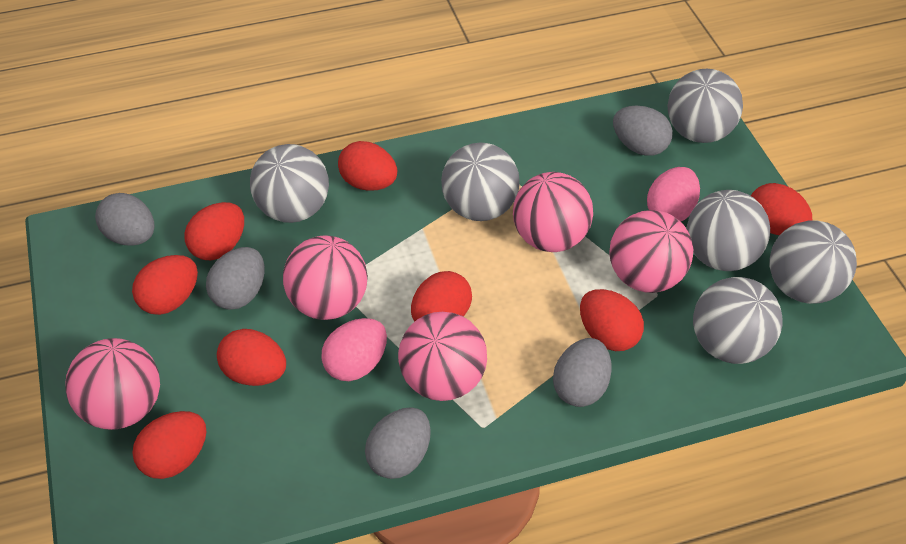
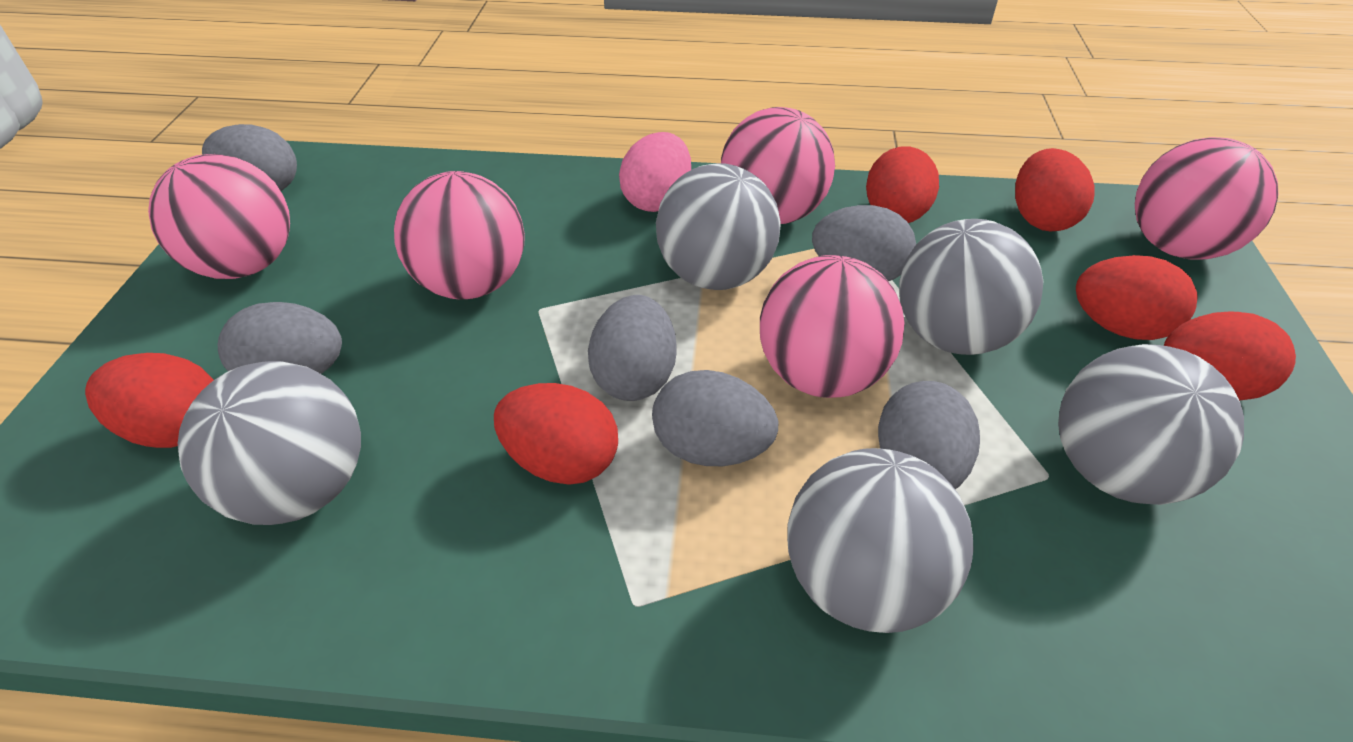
grey ball: [250,144,329,223] [441,143,520,221] [668,69,743,143] [687,190,770,271] [693,277,783,364] [769,220,857,304] = 6 -> [178,361,361,525] [656,163,781,290] [787,448,974,633] [899,219,1043,355] [1058,344,1244,505] = 5
grey egg: [95,193,154,246] [206,247,265,310] [365,407,431,479] [553,338,612,407] [613,105,673,156] = 5 -> [202,124,297,191] [218,302,342,374] [588,295,677,401] [652,370,778,466] [812,205,916,281] [878,381,980,489] = 6
pink egg: [321,318,387,381] [647,167,700,222] = 2 -> [619,132,691,212] = 1
red egg: [132,255,198,315] [132,411,206,479] [184,202,244,260] [217,329,286,386] [338,141,397,191] [411,271,472,321] [580,289,644,351] [751,183,812,235] = 8 -> [85,353,213,448] [494,383,618,485] [866,147,939,223] [1015,148,1095,231] [1076,255,1198,340] [1164,311,1296,400] = 6

